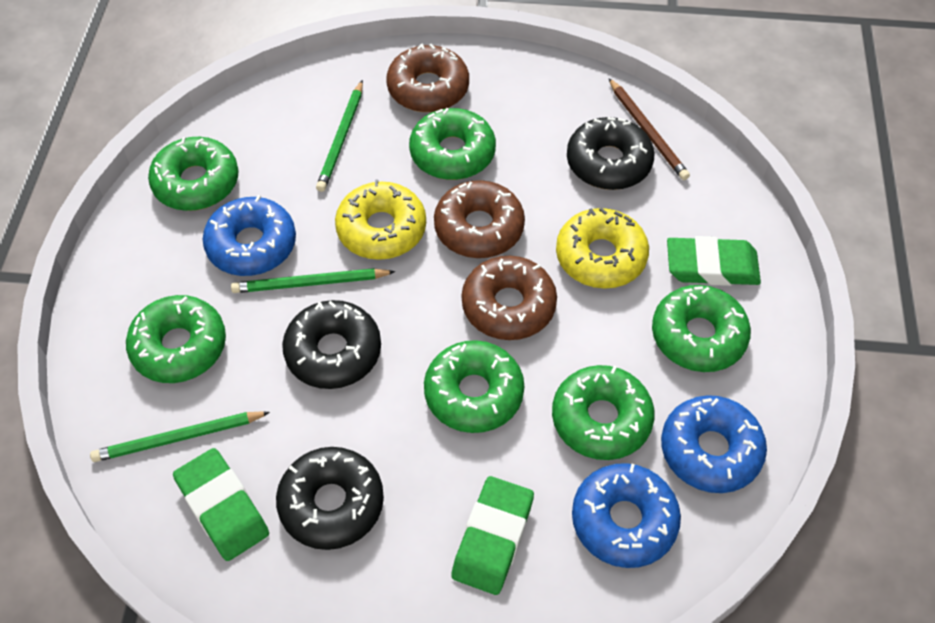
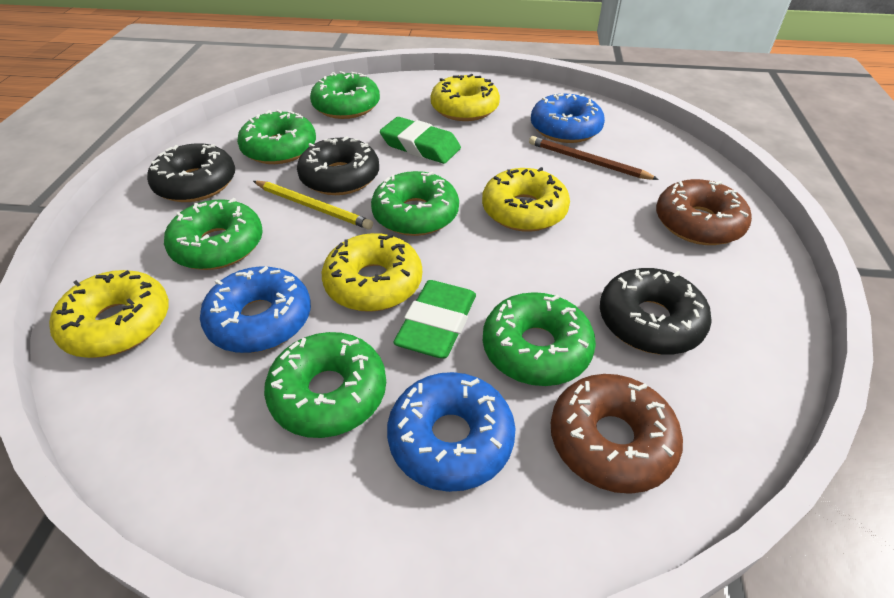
brown donut: [386,43,469,112] [434,180,525,258] [462,256,557,340] = 3 -> [551,374,683,494] [656,179,752,245] = 2
green eraser: [173,448,269,561] [451,476,534,595] [667,236,761,286] = 3 -> [380,117,461,164] [393,280,476,358] = 2
green pencil: [90,411,270,462] [231,268,395,293] [316,80,363,192] = 3 -> none = 0
yellow donut: [335,180,426,260] [556,208,649,289] = 2 -> [49,270,169,358] [322,233,422,312] [431,74,500,121] [482,167,570,232] = 4
yellow pencil: none = 0 -> [253,181,373,230] = 1

